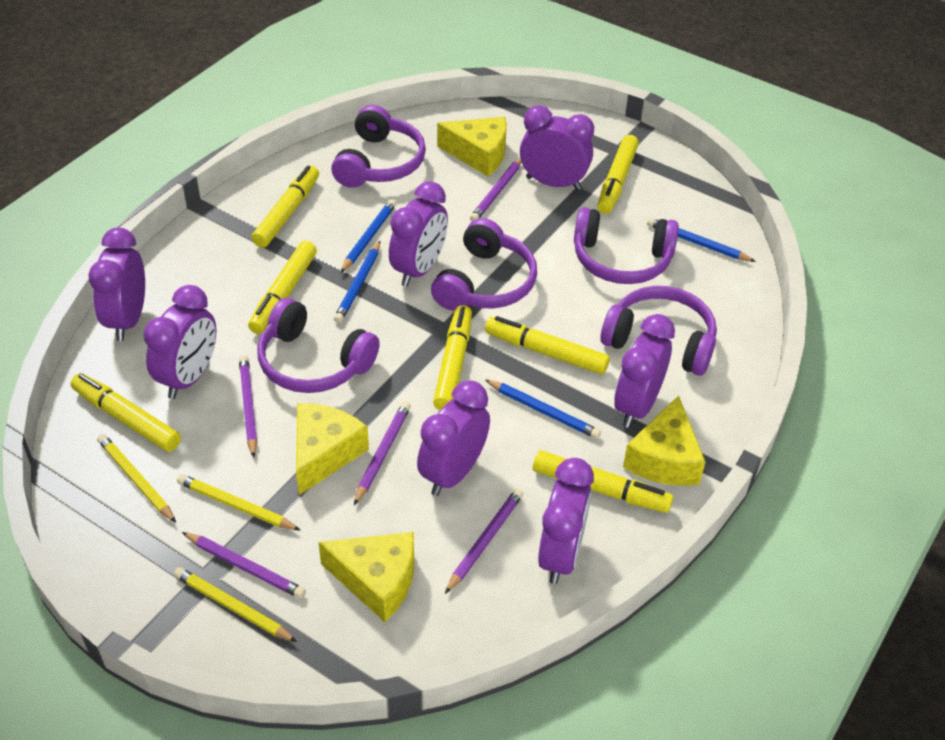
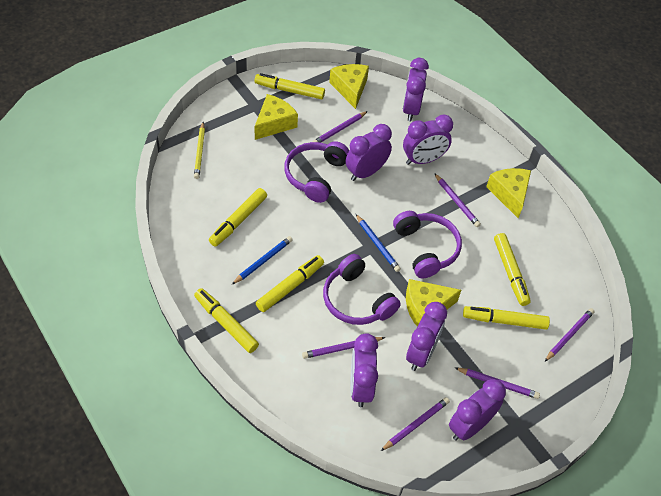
blue pencil: [334,241,380,323] [340,199,396,273] [485,379,601,439] [647,218,756,262] = 4 -> [232,236,293,284] [356,214,401,272] = 2
purple clock: [88,227,145,341] [143,285,216,399] [389,181,448,287] [417,380,490,496] [520,105,594,190] [538,458,594,584] [614,314,675,428] = 7 -> [346,124,392,181] [350,333,378,407] [403,58,429,121] [403,114,453,165] [406,302,447,371] [449,379,506,441] = 6
purple headphones: [257,298,380,393] [331,105,426,188] [431,218,537,311] [574,207,679,284] [600,286,717,376] = 5 -> [284,141,349,203] [323,254,401,325] [393,211,462,278] = 3
purple pencil: [182,532,306,599] [239,355,257,458] [354,401,411,505] [445,488,524,594] [470,158,521,221] = 5 -> [302,337,385,359] [312,111,368,143] [381,397,450,451] [434,173,481,227] [455,368,540,399] [545,308,595,362] = 6
yellow marker: [70,373,181,452] [248,241,317,334] [252,165,319,248] [433,305,472,410] [485,316,610,375] [533,450,673,513] [597,135,639,214] = 7 -> [194,288,259,353] [209,188,267,247] [254,73,325,99] [256,255,324,312] [463,306,550,330] [494,233,531,306] = 6
yellow pencil: [97,434,176,523] [174,567,297,642] [177,474,301,531] = 3 -> [194,122,205,179] = 1

